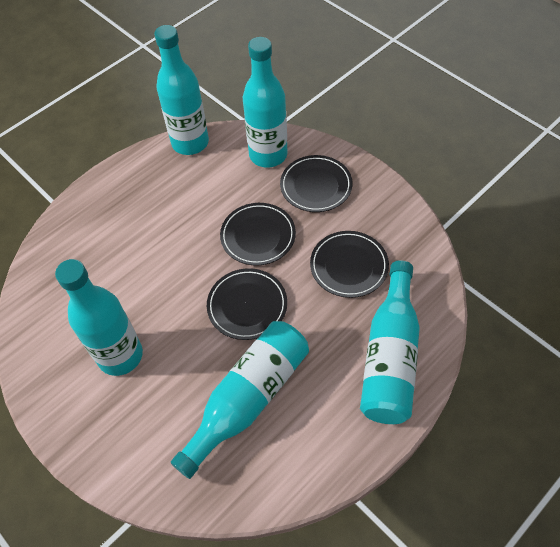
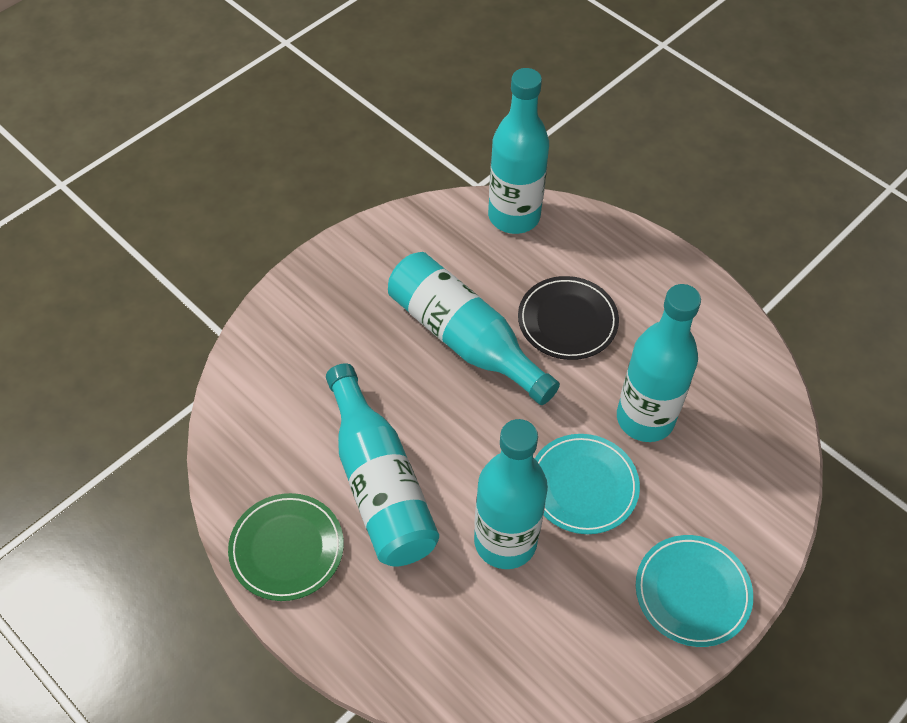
black plate: [207,268,287,340] [220,203,296,266] [280,155,352,212] [310,231,389,298] = 4 -> [518,276,619,360] = 1
green plate: none = 0 -> [228,493,344,601] = 1
turquoise plate: none = 0 -> [535,434,640,534] [636,535,753,647] = 2

